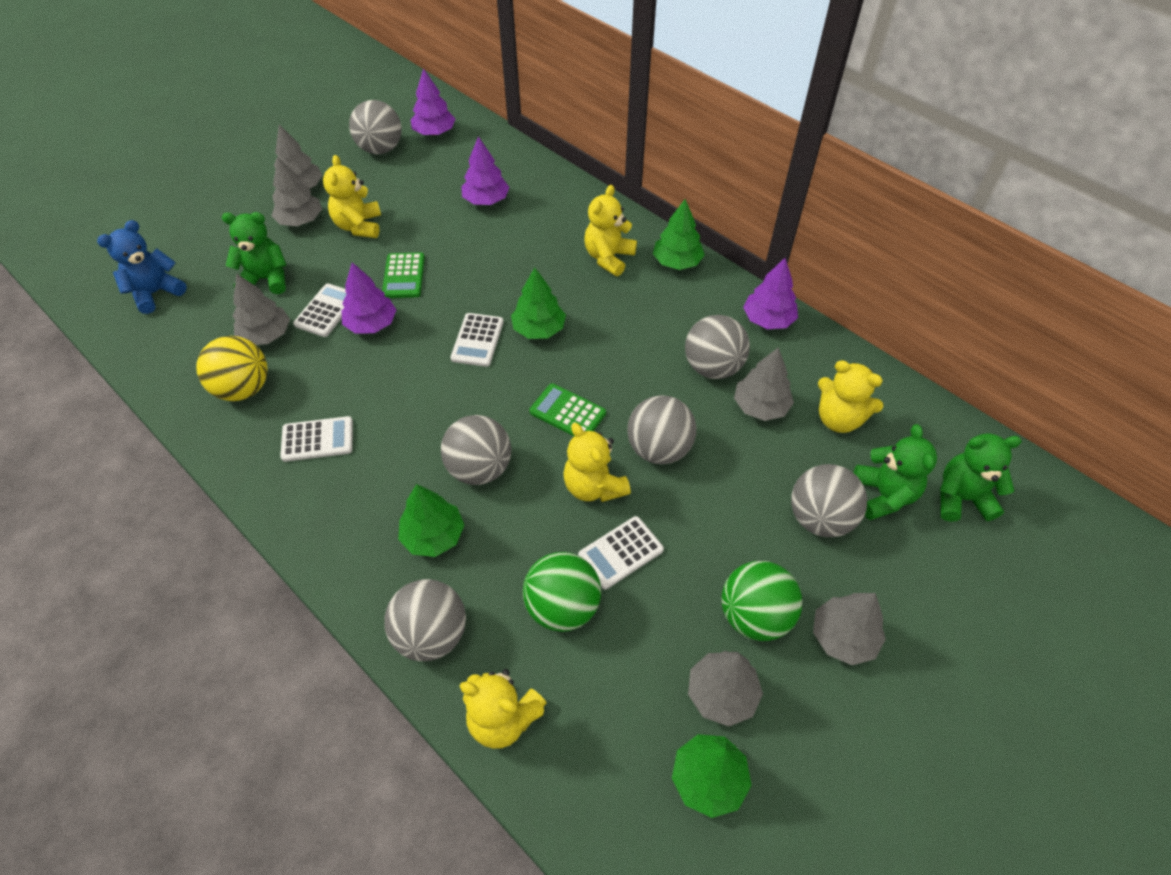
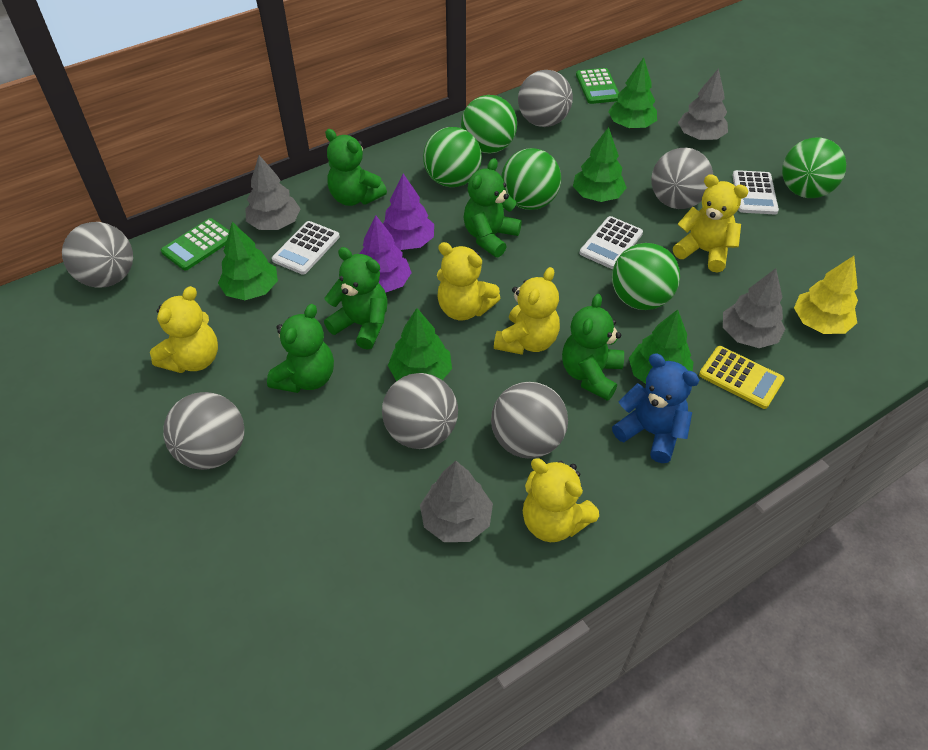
green ball: [523,552,601,632] [721,561,802,641] = 2 -> [423,127,482,187] [461,95,517,154] [501,148,561,210] [612,243,680,310] [782,138,846,198] = 5
green teddy bear: [222,212,286,294] [854,424,937,520] [940,433,1022,522] = 3 -> [267,304,334,393] [324,247,388,350] [325,129,387,206] [464,158,522,257] [562,294,624,401] = 5
green tree: [398,484,465,557] [511,268,566,339] [653,199,705,270] [672,734,752,818] = 4 -> [218,222,278,300] [388,308,452,381] [573,127,627,202] [608,57,657,129] [629,309,694,384] = 5
grey tree: [233,273,290,345] [272,157,322,226] [274,124,322,189] [688,651,763,726] [734,347,794,421] [813,593,886,665] = 6 -> [246,155,300,230] [420,461,493,542] [678,68,728,140] [723,268,785,348] = 4
purple tree: [342,262,396,334] [411,68,455,136] [461,136,510,205] [743,258,798,329] = 4 -> [359,215,411,293] [383,174,434,250] = 2
white calculator: [280,416,353,462] [293,283,347,337] [450,313,504,367] [578,516,664,590] = 4 -> [272,221,340,275] [580,216,643,269] [732,170,779,214] = 3
yellow ball: [196,336,268,401] = 1 -> none = 0
yellow calculator: none = 0 -> [699,346,785,409] = 1
yellow tree: none = 0 -> [794,256,858,334] = 1

